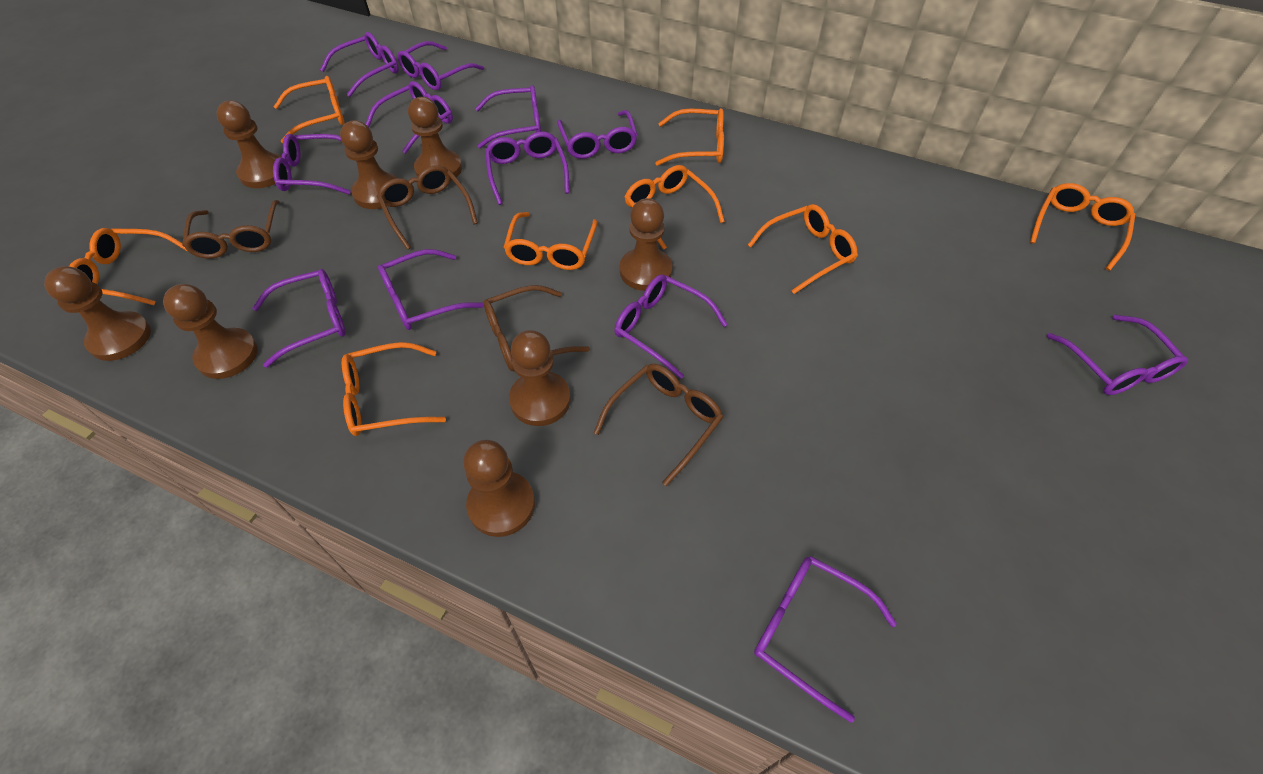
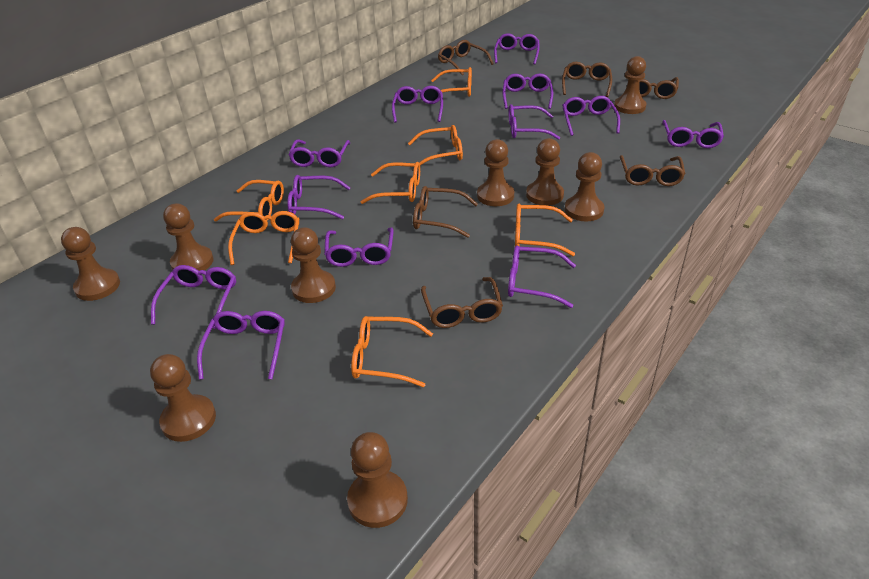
brown glasses: [182,200,280,259] [377,165,478,250] [483,285,590,371] [594,364,723,486] = 4 -> [413,186,478,238] [421,277,503,328] [438,40,494,76] [562,62,612,97] [620,155,686,186] [628,77,679,99] = 6
brown pawn: [44,266,151,361] [163,284,258,379] [216,100,282,188] [340,120,397,209] [408,97,462,181] [463,440,535,537] [509,330,571,426] [620,198,672,291] = 8 -> [61,227,120,301] [150,354,216,442] [163,204,214,271] [291,227,336,303] [347,432,408,528] [477,139,514,206] [526,138,564,206] [565,152,604,221] [614,56,646,114] = 9
orange glasses: [69,228,188,305] [273,76,345,143] [342,342,446,436] [504,212,597,270] [625,165,725,250] [655,108,724,166] [748,204,858,294] [1030,183,1135,270] = 8 -> [214,180,284,221] [228,211,299,265] [351,316,433,387] [361,162,420,204] [408,125,463,166] [431,67,472,97] [515,204,575,256] = 7

